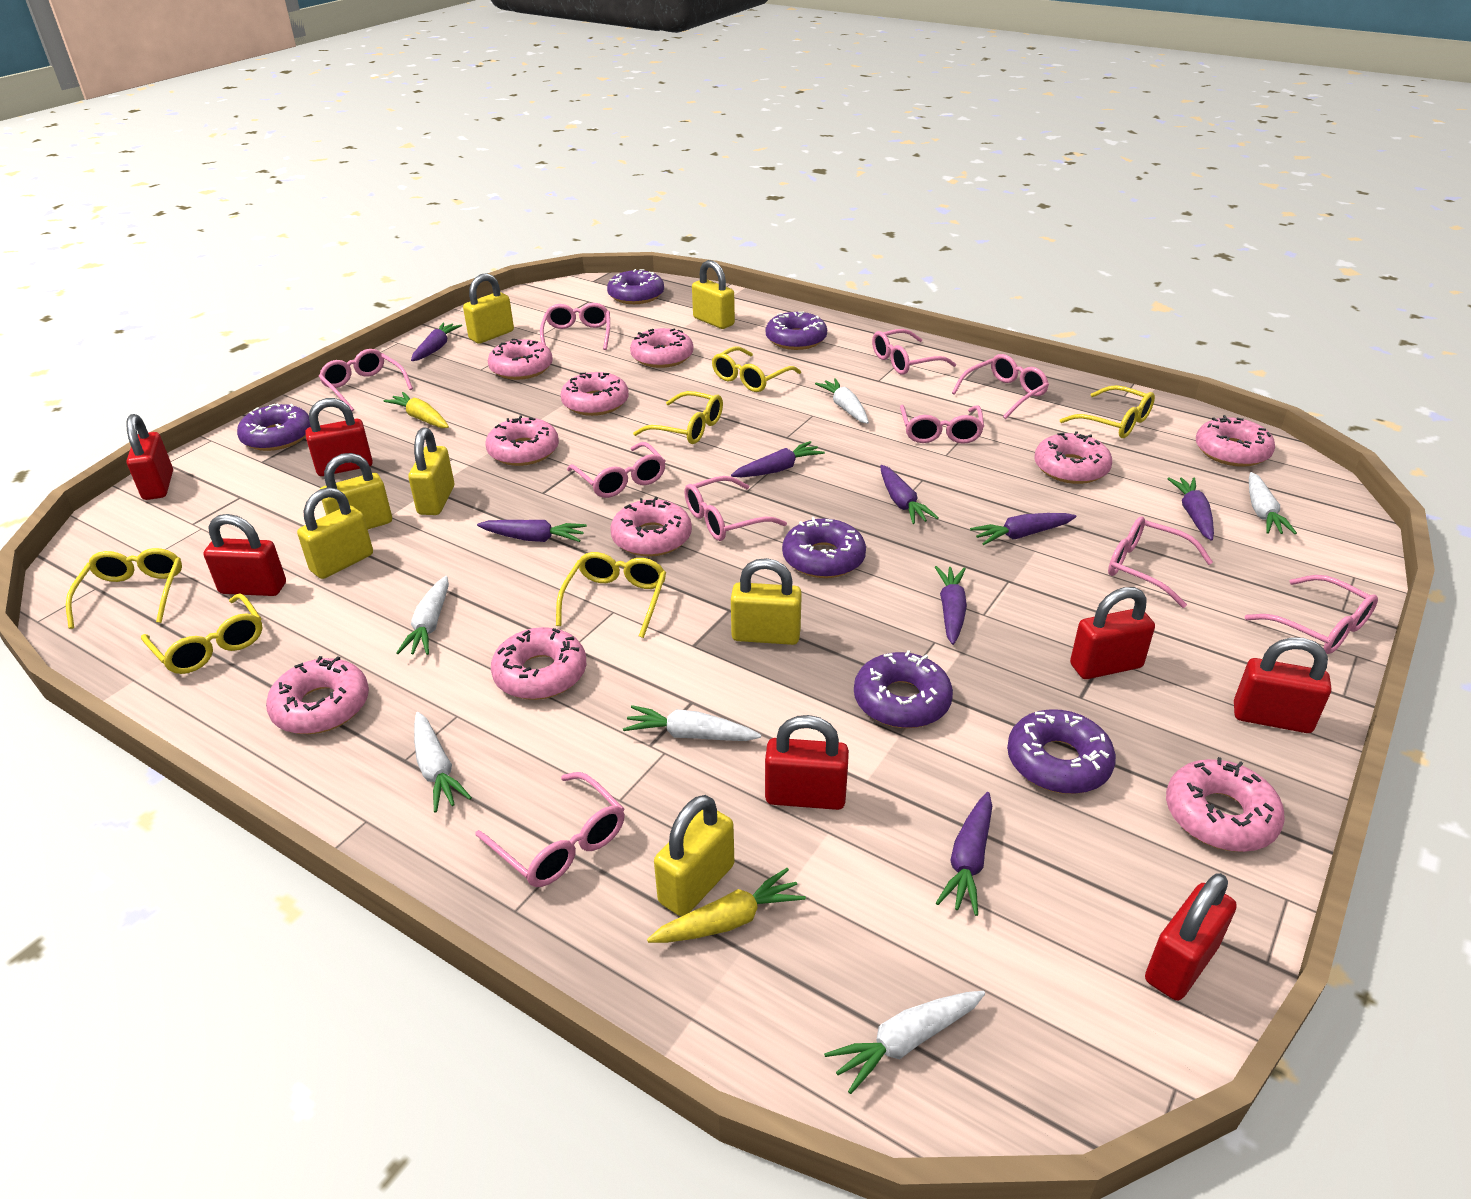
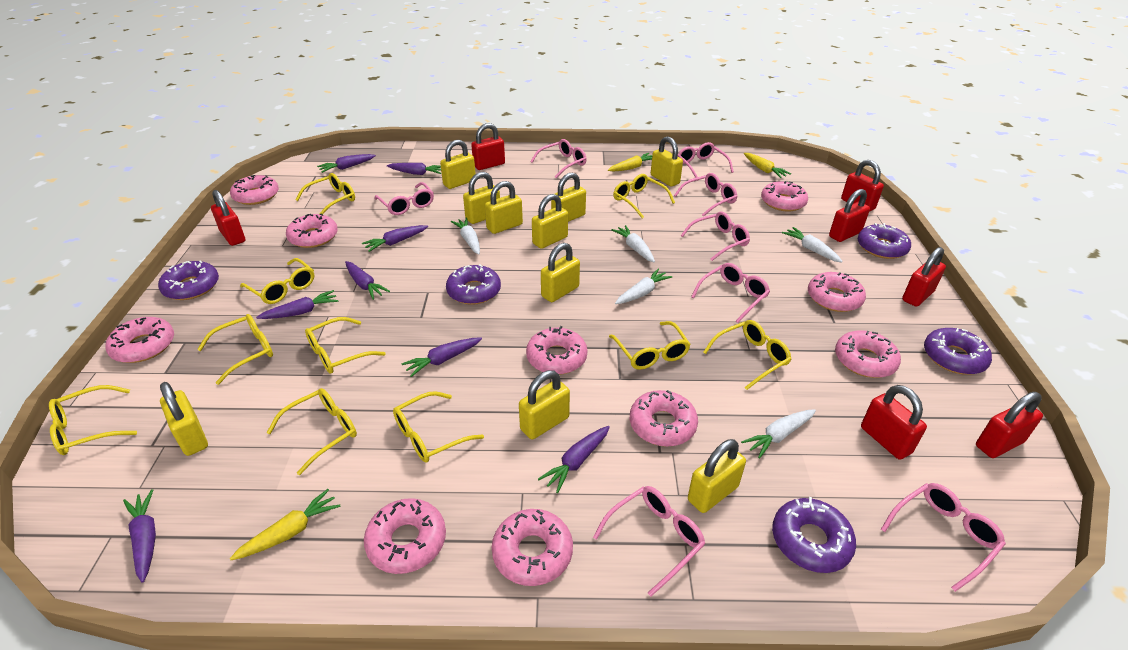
pink glasses: [319,349,413,411] [475,772,625,887] [540,303,610,350] [567,442,666,498] [684,476,787,541] [872,329,956,375] [900,405,984,444] [952,354,1049,419] [1108,516,1213,608] [1245,575,1378,654] = 10 -> [375,182,434,215] [530,139,587,178] [593,486,705,596] [674,173,738,217] [678,142,734,181] [681,211,750,261] [691,263,770,323] [881,483,1006,592] = 8
purple donut: [237,404,311,451] [607,269,664,304] [766,312,827,350] [782,517,866,578] [854,650,953,728] [1007,709,1116,794] = 6 -> [158,260,219,300] [446,264,501,305] [772,497,856,573] [857,223,911,259] [924,328,992,374] = 5
white carrot: [396,576,449,655] [414,712,472,813] [623,705,761,741] [815,378,869,424] [824,991,985,1094] [1249,472,1297,534] = 6 -> [451,218,480,255] [611,225,655,262] [615,269,672,304] [741,409,816,459] [782,227,843,262] = 5
yellow carrot: [383,392,449,428] [647,868,806,943] = 2 -> [230,489,341,560] [608,153,652,172] [744,153,791,178] = 3
yellow glasses: [66,548,182,629] [141,593,262,674] [556,552,666,638] [633,391,723,444] [712,346,801,392] [1060,385,1155,438] = 6 -> [49,385,137,455] [197,314,273,385] [240,258,314,304] [266,388,357,475] [295,173,355,215] [305,317,386,374] [393,391,484,463] [609,321,691,370] [613,174,675,218] [703,320,791,390] = 10
yellow padlock: [297,487,373,579] [320,453,392,529] [408,427,454,515] [463,273,514,344] [654,795,734,916] [692,260,735,329] [731,558,802,645] = 7 -> [160,382,208,456] [440,140,476,189] [463,172,500,224] [485,181,523,234] [519,370,570,439] [532,194,568,249] [541,243,580,302] [551,172,586,222] [651,136,683,187] [688,439,746,513] = 10

